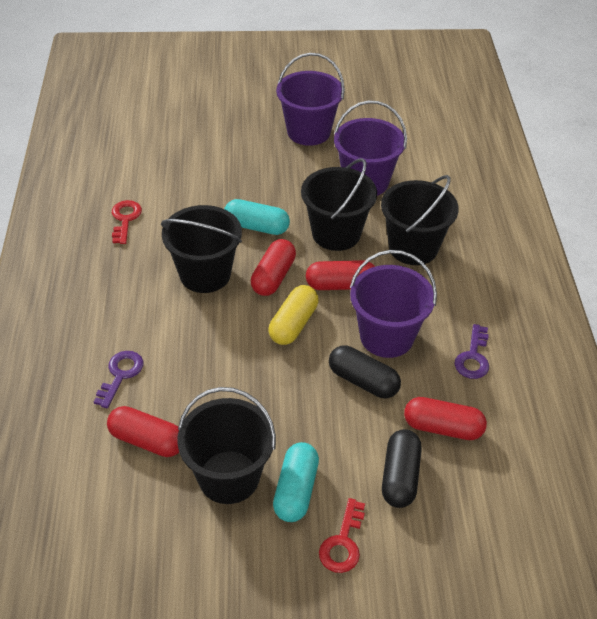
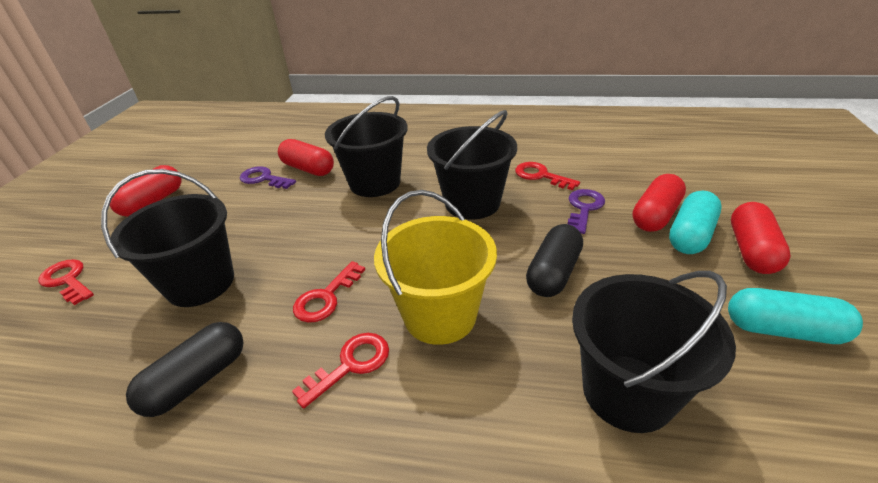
purple bucket: [276,53,345,146] [334,101,407,196] [350,250,437,358] = 3 -> none = 0
red key: [112,200,142,244] [319,498,365,573] = 2 -> [39,259,94,305] [292,333,389,408] [293,261,365,323] [515,162,580,190] = 4
yellow bucket: none = 0 -> [374,190,497,345] = 1
yellow capsule: [269,285,319,345] = 1 -> none = 0

